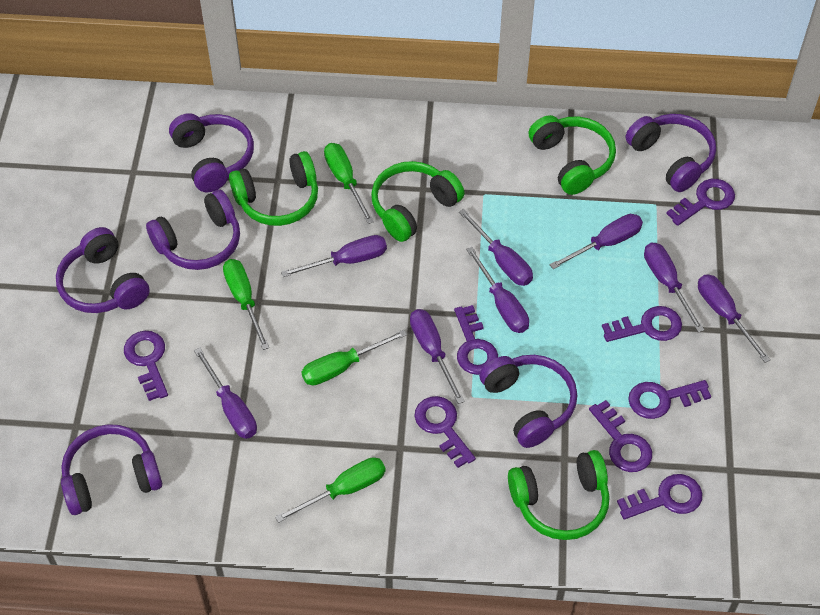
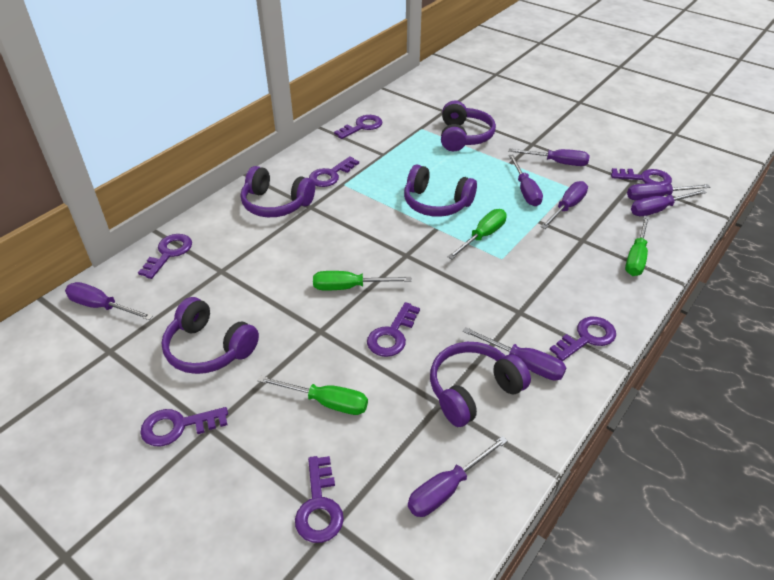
green headphones: [229,151,318,226] [371,161,465,242] [508,450,610,540] [528,115,616,195] = 4 -> none = 0
purple headphones: [56,227,150,313] [61,424,162,515] [146,190,240,270] [169,113,254,192] [479,355,577,448] [626,114,716,192] = 6 -> [161,297,259,374] [241,166,315,217] [404,164,477,217] [430,342,531,427] [441,101,496,151] = 5

